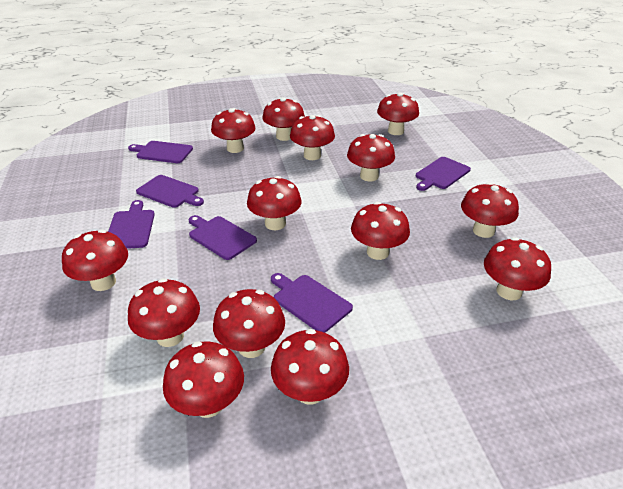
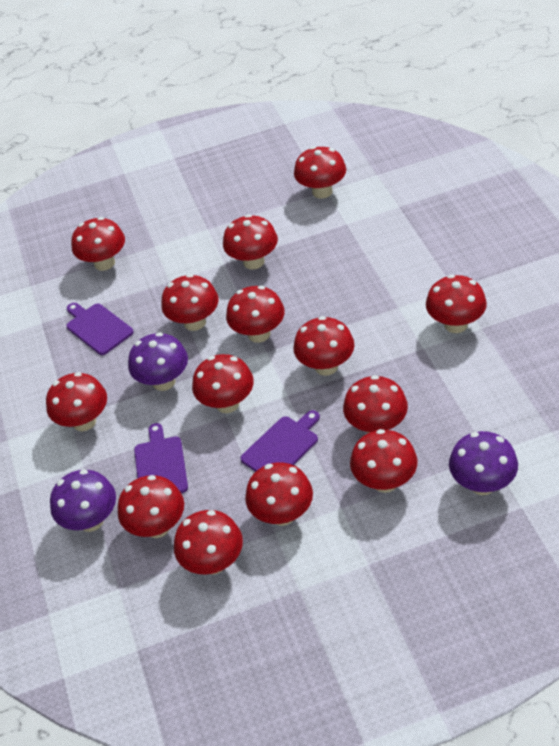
purple cutting board: [108,200,155,249] [128,141,193,163] [136,175,204,208] [189,215,257,260] [271,273,353,333] [416,157,471,191] = 6 -> [66,303,134,355] [134,423,188,493] [241,410,320,472] = 3
purple mushroom: none = 0 -> [50,469,116,532] [128,332,188,391] [449,431,518,495] = 3

